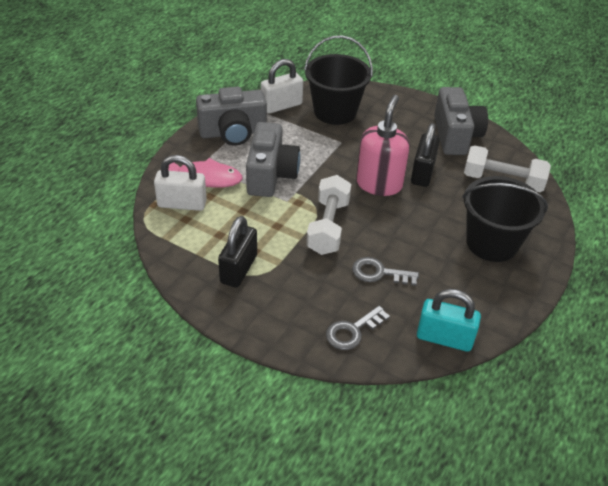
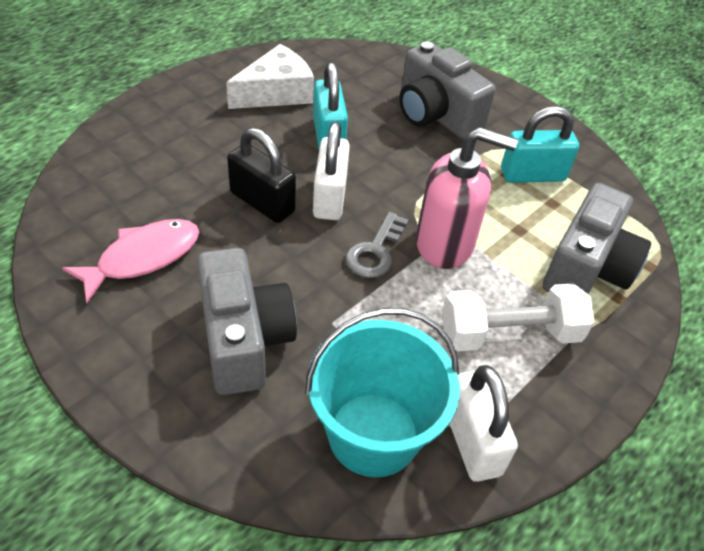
black bucket: [304,35,373,125] [462,176,548,262] = 2 -> none = 0
black padlock: [218,216,257,288] [411,123,440,187] = 2 -> [227,128,296,223] = 1
grey key: [326,306,390,350] [352,257,419,286] = 2 -> [345,212,409,278] = 1
turquoise bucket: none = 0 -> [305,308,460,477] = 1
turquoise padlock: [417,289,481,352] = 1 -> [313,62,348,149] [501,106,579,183] = 2
white cheese: none = 0 -> [226,44,314,109] = 1
white dumbbell: [306,175,351,255] [464,145,551,192] = 2 -> [442,283,594,352] = 1

